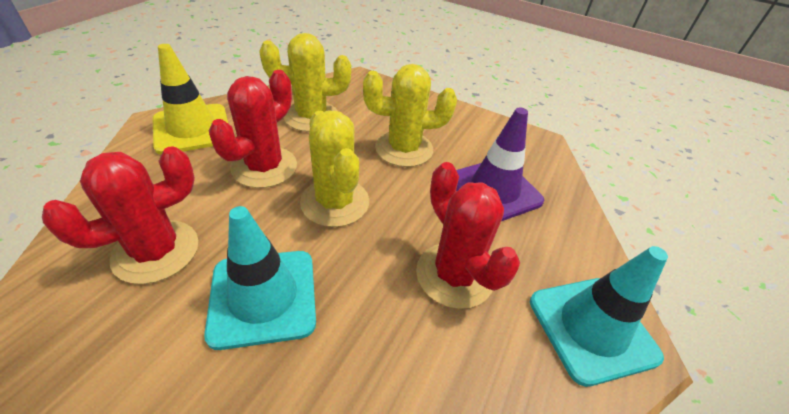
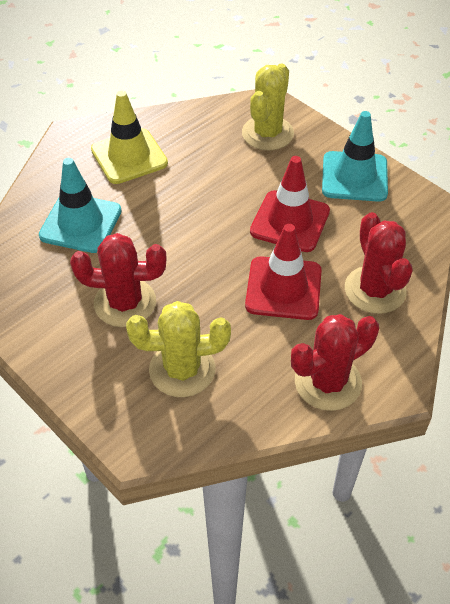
purple traffic cone: [456,107,544,221] = 1 -> none = 0
red traffic cone: none = 0 -> [245,224,322,320] [250,156,330,252] = 2
yellow cactus: [259,33,351,132] [300,110,369,227] [363,64,457,167] = 3 -> [126,301,231,397] [242,64,294,150] = 2

